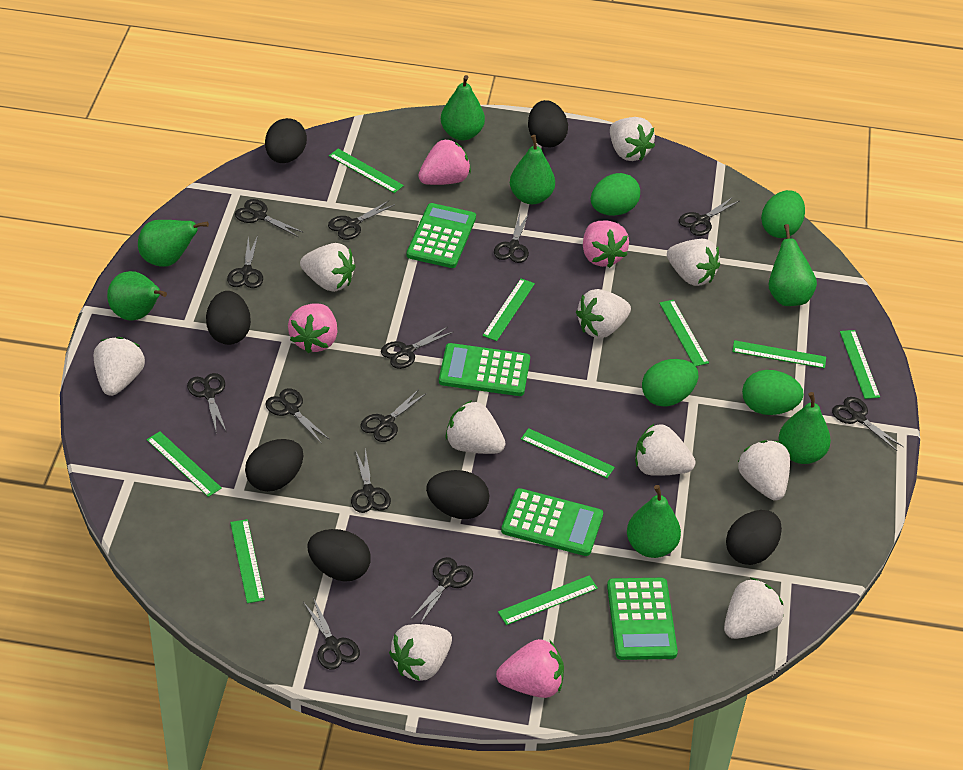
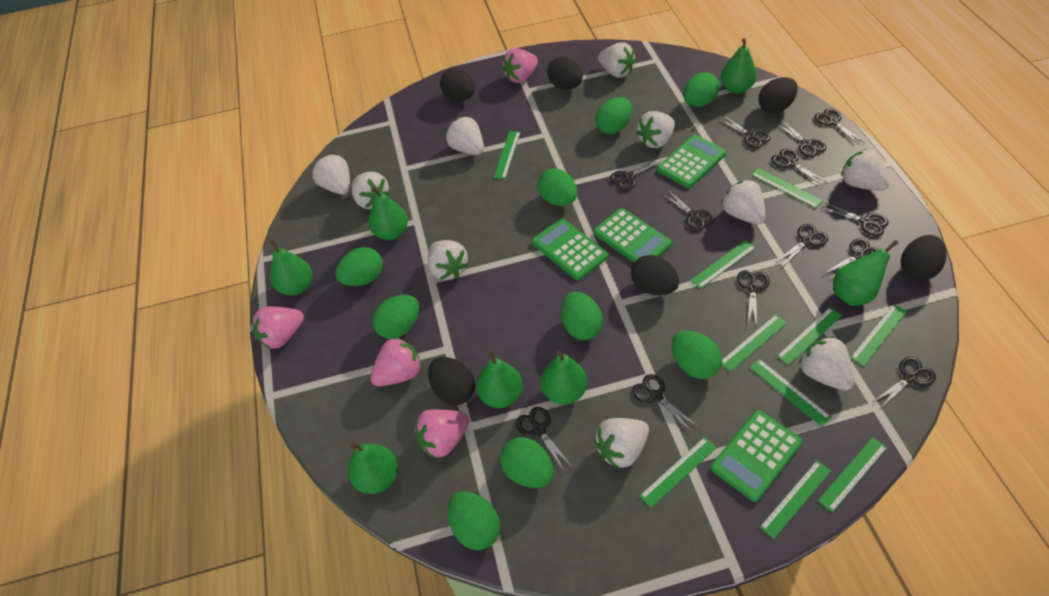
black egg: [206,291,251,345] [245,439,303,492] [265,118,307,163] [307,529,371,582] [426,470,489,519] [528,100,568,147] [726,510,782,565] = 7 -> [428,357,475,405] [440,69,475,101] [547,57,583,89] [631,255,679,296] [759,77,798,113] [901,235,947,281] = 6
green egg: [591,173,640,216] [642,359,698,407] [742,370,804,415] [761,190,805,238] = 4 -> [335,247,383,286] [372,295,420,339] [447,491,500,550] [500,437,554,488] [538,169,577,206] [561,292,603,340] [595,97,632,134] [672,331,722,379] [683,72,720,107] = 9
green ruler: [147,431,222,497] [230,519,265,603] [329,149,404,193] [483,278,535,341] [498,576,598,625] [521,428,615,478] [659,300,709,366] [732,340,826,368] [840,330,880,399] = 9 -> [494,131,521,179] [639,437,717,508] [690,240,756,289] [722,315,787,372] [749,359,832,427] [751,168,823,208] [760,461,831,539] [777,307,842,366] [818,437,887,512] [850,304,907,366] = 10

